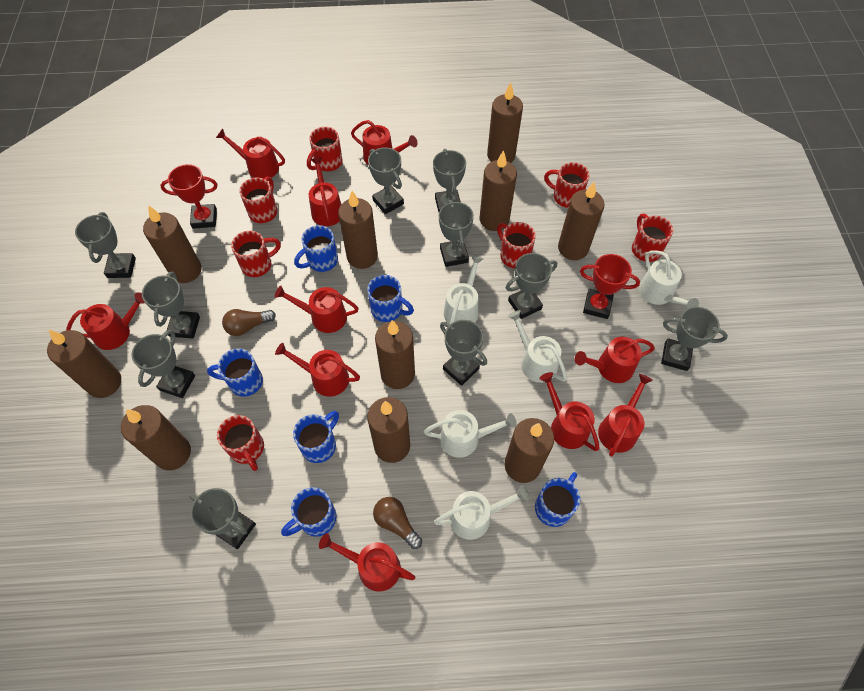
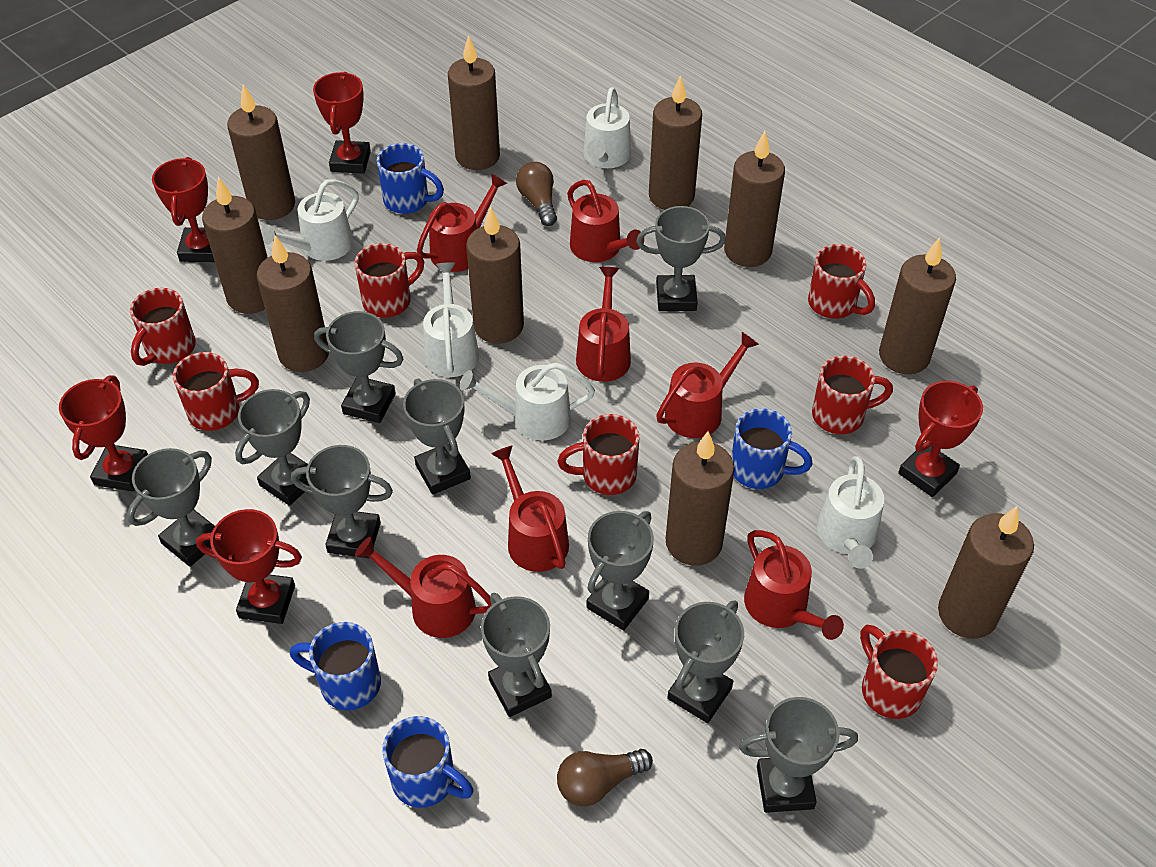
blue mug: [207,348,263,397] [281,487,336,537] [293,411,339,463] [294,225,338,272] [367,275,414,322] [535,472,580,527] = 6 -> [290,622,381,710] [377,143,444,214] [382,716,474,808] [731,408,813,489] = 4
red trophy: [160,164,218,229] [580,254,640,319] = 2 -> [59,375,148,492] [152,157,215,262] [196,509,302,624] [313,72,371,174] [898,381,983,497] = 5
red watering can: [66,292,145,350] [216,129,285,178] [275,286,359,333] [275,343,360,397] [309,157,341,226] [319,533,416,591] [351,120,418,164] [539,372,600,451] [575,336,655,383] [598,374,653,456] = 10 -> [355,537,492,638] [417,173,508,272] [491,445,569,572] [567,180,644,262] [576,267,631,382] [656,332,759,438] [744,530,844,640] = 7

